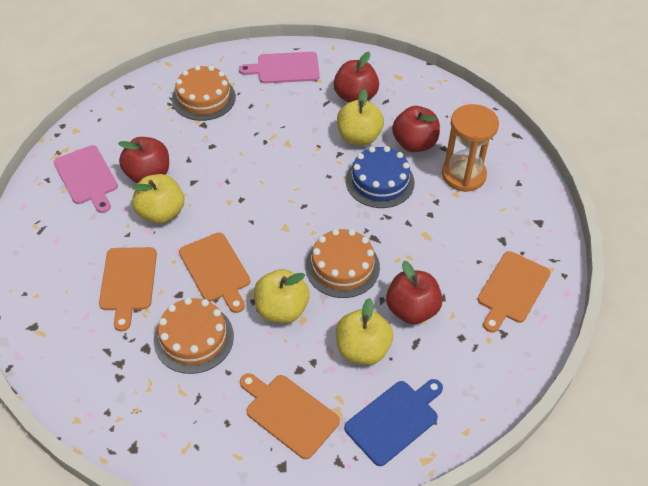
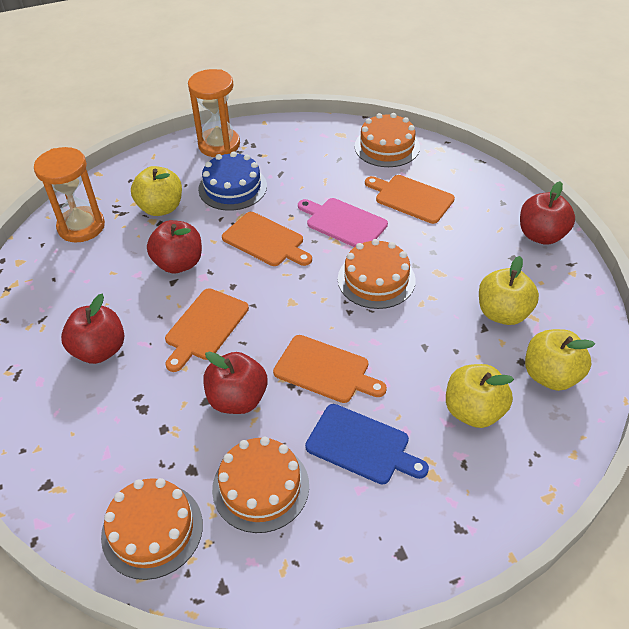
orange cake: [154,297,234,374] [172,65,236,121] [305,229,380,298] = 3 -> [101,478,203,580] [212,437,309,533] [338,239,416,309] [355,113,420,167] = 4
orange hourglass: [442,104,499,192] = 1 -> [34,147,105,242] [188,69,240,157] = 2
pink cutting board: [54,145,118,213] [239,52,320,83] = 2 -> [298,198,388,247] = 1

